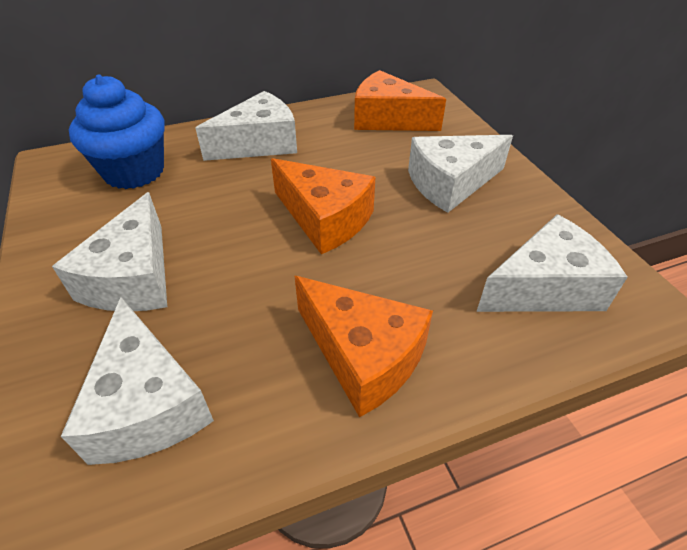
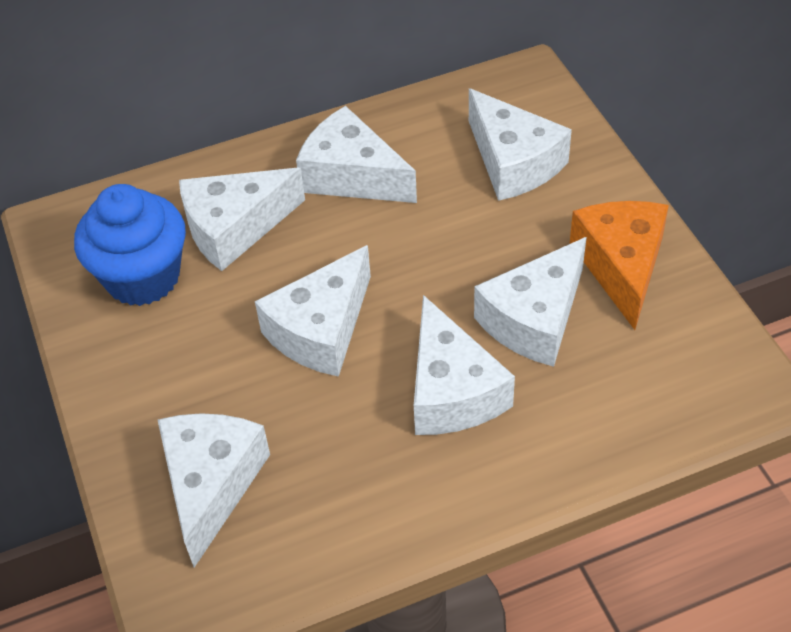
orange cheese: [271,158,376,254] [295,276,433,417] [354,70,446,131] = 3 -> [570,201,669,330] = 1
white cheese: [52,192,167,311] [61,297,214,465] [195,91,297,161] [408,135,513,213] [476,214,628,312] = 5 -> [158,413,270,568] [179,168,305,271] [255,245,371,377] [296,106,417,203] [414,295,515,435] [469,88,572,201] [474,237,587,367] = 7

